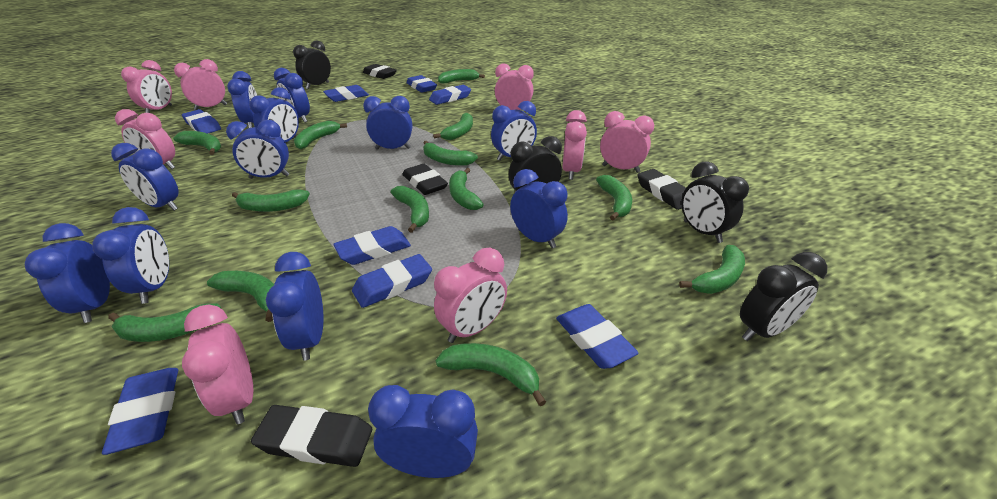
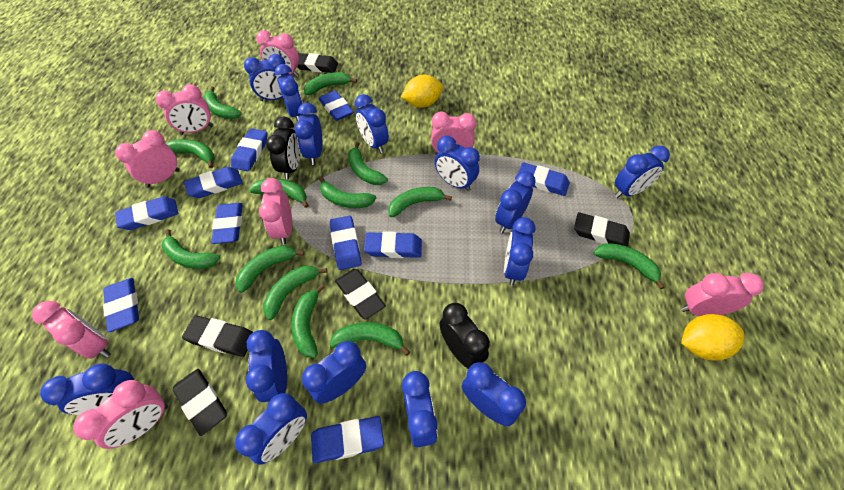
black clock: [293,40,331,89] [509,136,562,191] [682,161,749,243] [740,252,827,341] = 4 -> [266,117,301,180] [439,303,490,369] = 2
black eraser: [251,405,372,467] [363,64,397,79] [402,164,448,195] [638,169,686,210] = 4 -> [173,369,227,436] [182,315,253,357] [297,53,338,73] [335,269,386,320] [574,212,630,247] = 5
blue clock: [25,223,110,323] [92,207,169,304] [111,143,179,211] [226,120,289,179] [227,71,257,128] [249,87,299,142] [266,252,323,361] [274,68,310,123] [363,96,412,150] [368,385,478,478] [491,101,537,161] [510,169,568,248] = 12 -> [40,363,134,415] [235,393,307,465] [244,54,289,101] [246,330,287,402] [275,64,303,122] [295,103,322,165] [302,341,366,404] [355,94,389,153] [402,371,437,447] [435,136,480,191] [462,362,526,426] [495,171,536,233] [504,217,535,286] [615,146,670,198] = 14
blue eraser: [102,368,178,455] [182,109,221,134] [323,85,369,102] [333,226,411,265] [352,254,432,308] [407,75,437,93] [429,85,471,105] [556,304,639,369] = 8 -> [103,278,139,333] [115,197,178,230] [184,167,243,198] [211,203,243,244] [231,128,267,171] [311,416,384,463] [319,91,354,121] [330,216,362,270] [364,231,422,258] [518,162,570,196] = 10
yellow lemon: none = 0 -> [401,75,443,108] [681,314,744,361] = 2

